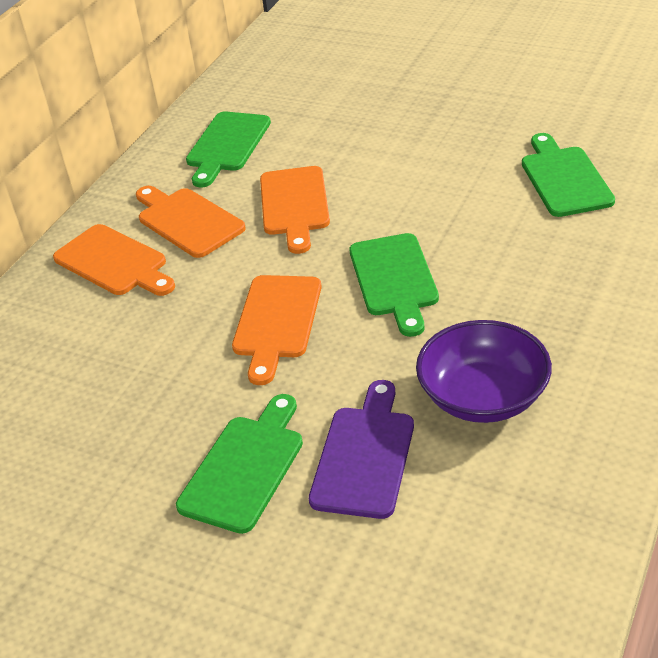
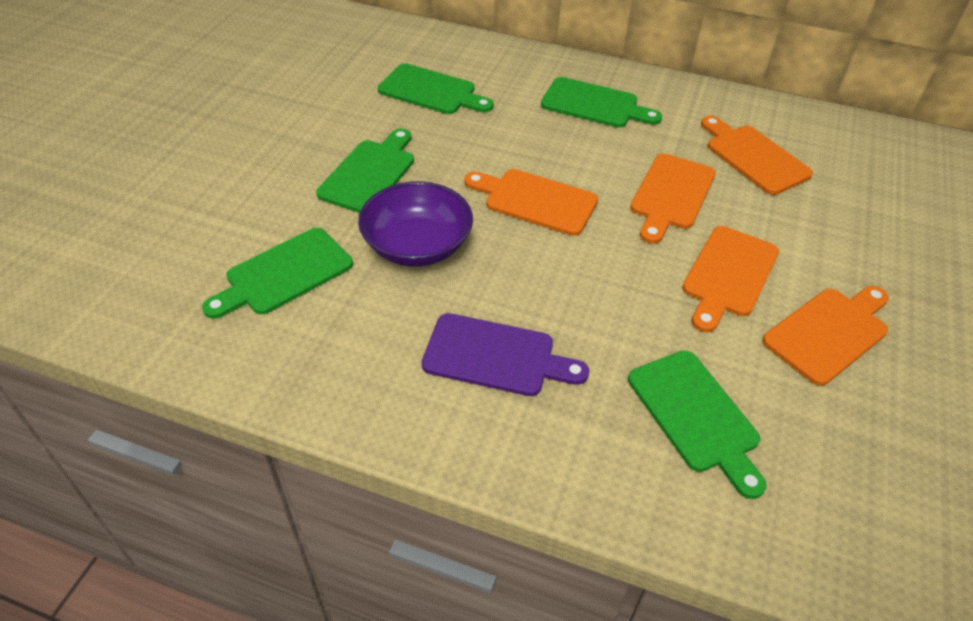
green cutting board: [176,394,303,534] [186,111,271,187] [349,233,439,337] [522,133,615,217] = 4 -> [202,228,353,319] [316,128,414,213] [378,63,494,114] [541,77,662,128] [628,350,766,499] = 5
orange cutting board: [53,224,175,296] [136,186,246,258] [232,275,322,385] [260,166,330,254] = 4 -> [464,169,598,236] [630,154,716,244] [682,226,779,332] [701,116,813,195] [763,286,889,386] = 5

